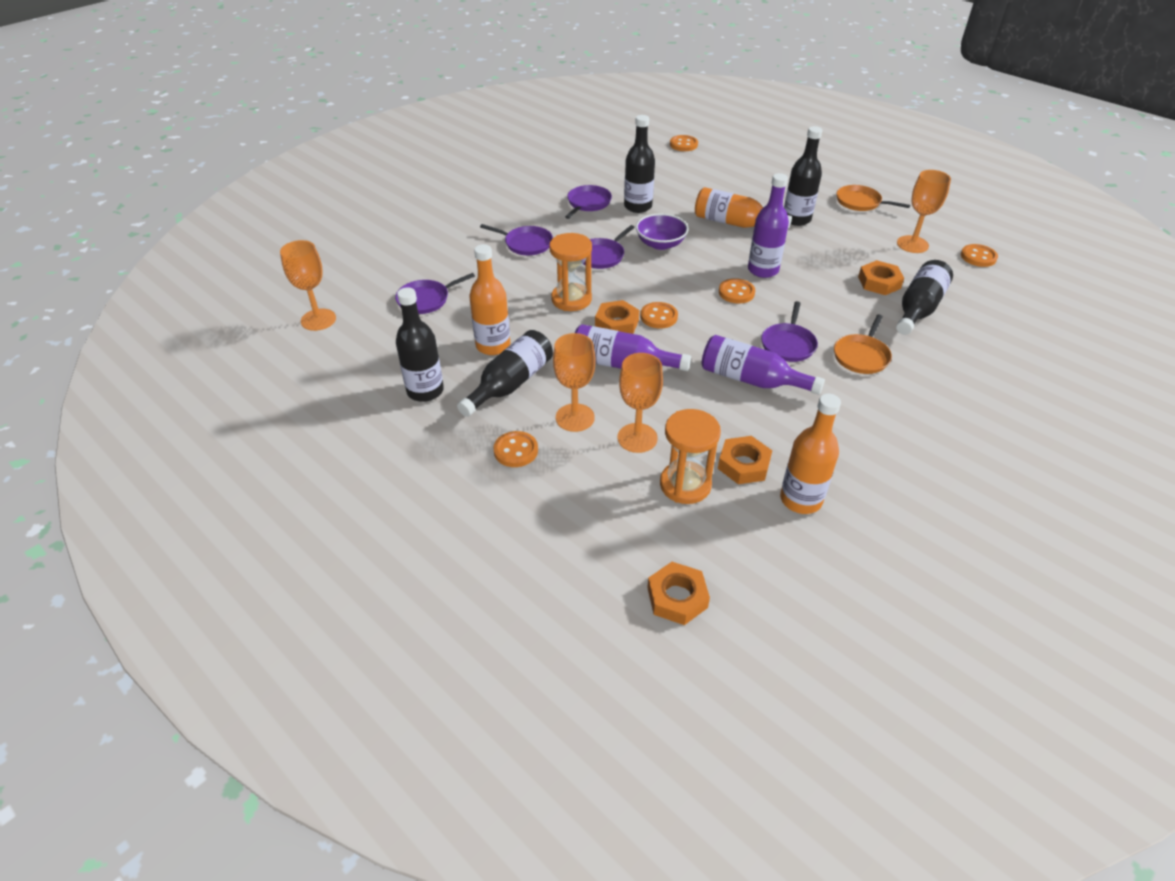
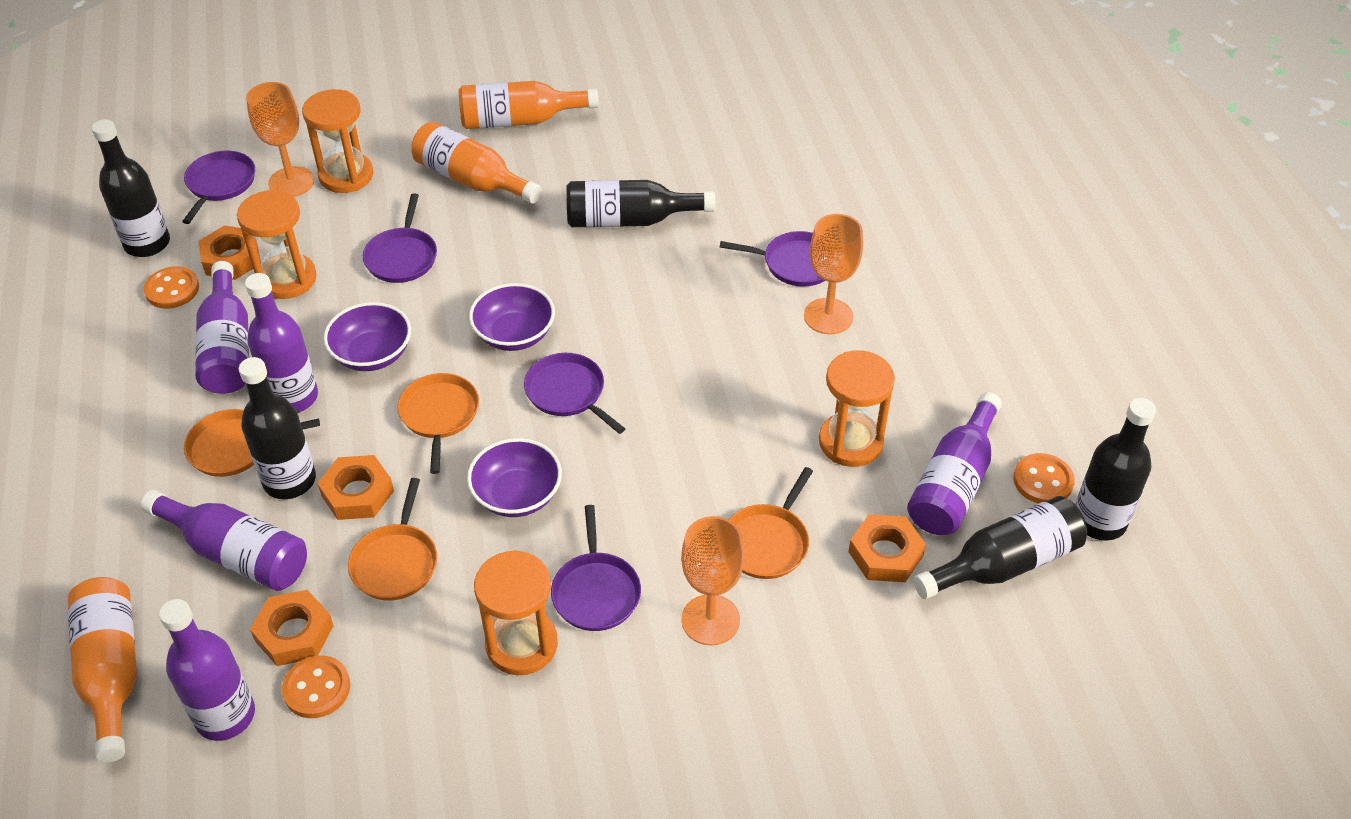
orange button: [493,431,538,467] [640,302,678,328] [670,135,698,151] [719,278,755,304] [961,244,998,267] = 5 -> [143,266,199,309] [282,655,350,718] [1013,453,1075,504] = 3
orange goblet: [280,240,336,331] [553,333,595,432] [618,353,663,453] [897,170,951,253] = 4 -> [246,82,314,197] [681,516,745,646] [804,214,863,334] = 3
orange hourglass: [549,233,592,311] [660,409,721,504] = 2 -> [237,190,317,299] [302,89,373,193] [474,550,558,675] [819,350,895,467] = 4
orange pan: [834,314,892,374] [836,185,910,211] = 2 -> [184,409,320,477] [348,478,437,601] [398,373,479,474] [729,467,813,579] = 4
purple bottle: [575,324,691,371] [701,335,825,395] [748,173,789,278] = 3 -> [141,490,307,591] [159,599,255,741] [195,261,249,394] [245,273,318,413] [907,392,1002,535] = 5
purple bowl: [636,213,689,250] = 1 -> [323,302,411,371] [467,438,562,517] [469,283,555,351] = 3

